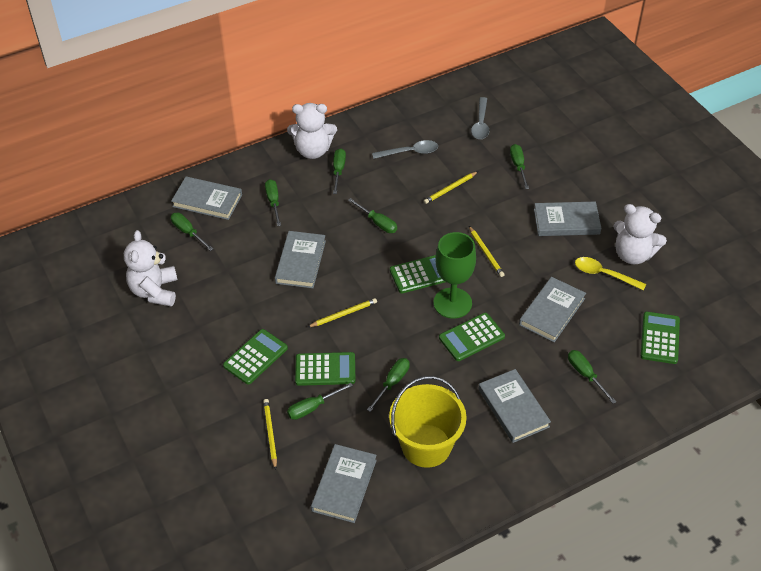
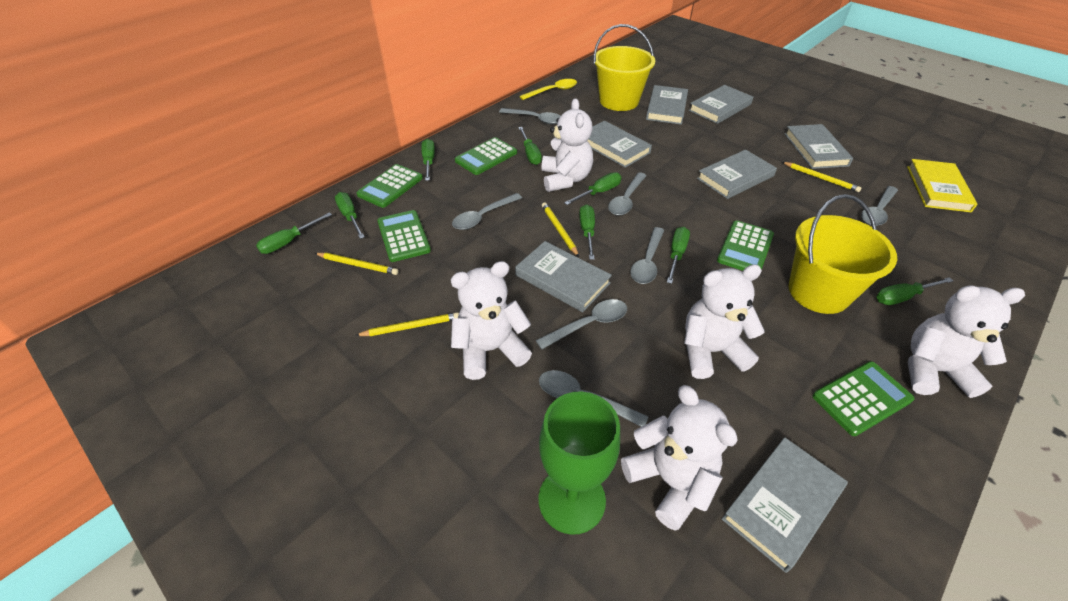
grey book: [171,176,242,220] [275,231,326,288] [311,444,377,523] [478,369,551,443] [519,277,586,342] [534,202,602,236] = 6 -> [515,241,612,312] [587,121,652,168] [646,85,688,125] [689,85,753,124] [697,150,777,199] [722,437,848,573] [785,124,853,169] = 7
grey spoon: [372,140,438,159] [471,97,489,139] = 2 -> [452,193,522,230] [499,108,561,124] [536,299,627,349] [539,370,649,427] [608,172,647,216] [630,227,664,284] [861,186,898,226] = 7
white teddy bear: [124,230,178,306] [287,103,337,159] [613,204,667,264] = 3 -> [451,261,532,380] [542,98,593,192] [621,385,738,530] [684,264,765,379] [908,285,1025,398] = 5
yellow book: none = 0 -> [907,159,977,212] = 1
yellow bucket: [389,376,467,468] = 1 -> [593,24,655,111] [789,194,897,314] = 2

